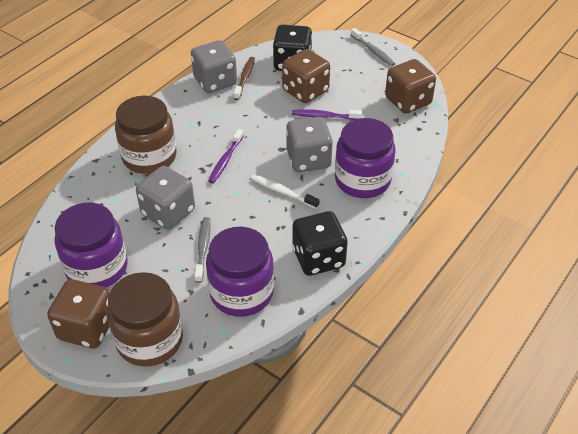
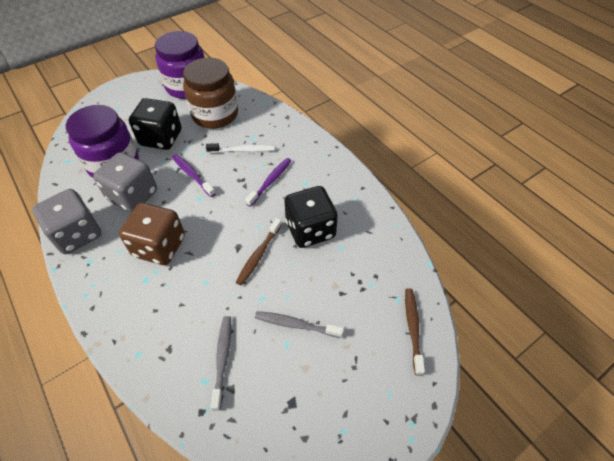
brown dice: [47,279,110,348] [282,49,330,103] [385,59,436,114] = 3 -> [119,203,185,265] = 1
brown jar: [107,272,183,367] [115,96,177,174] = 2 -> [183,58,238,129] = 1
brown toothbrush: [233,57,255,100] = 1 -> [236,218,282,285] [405,288,425,375] = 2
grey dice: [136,166,195,230] [191,40,237,93] [286,117,333,172] = 3 -> [32,189,102,254] [93,152,157,212] = 2
purple jar: [54,203,128,288] [206,227,274,317] [335,118,395,198] = 3 -> [66,105,139,177] [155,31,205,99] = 2

